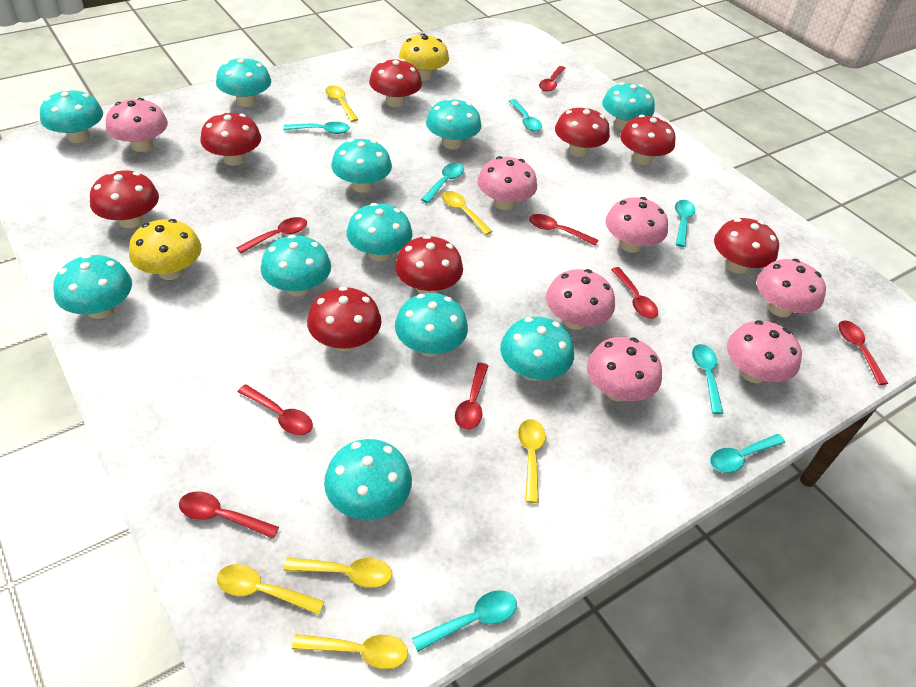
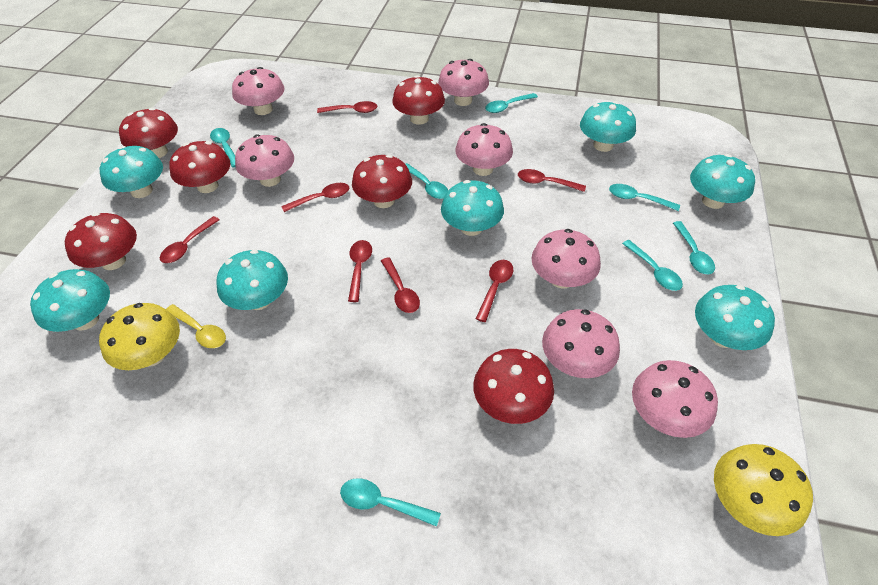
red mushroom: [90,171,159,228] [200,112,261,166] [307,287,381,351] [369,59,422,107] [395,235,463,294] [555,106,610,157] [620,115,676,165] [714,218,779,274] = 8 -> [65,213,137,270] [119,108,178,158] [169,141,231,193] [352,154,412,208] [392,75,445,125] [473,349,554,424] = 6
red spoon: [179,491,279,539] [236,217,307,253] [238,384,313,435] [455,363,488,430] [529,214,598,246] [539,66,566,92] [611,267,658,319] [838,321,888,385] = 8 -> [160,216,220,263] [281,183,349,212] [317,101,377,113] [348,240,372,302] [381,257,420,313] [476,260,513,322] [518,169,586,192] = 7
turquoise mushroom: [40,89,103,143] [54,254,132,319] [216,56,271,107] [260,235,331,297] [324,439,412,520] [331,139,392,192] [347,203,413,261] [395,293,468,356] [426,98,481,149] [500,317,574,381] [602,82,655,130] = 11 -> [30,269,110,332] [100,146,163,198] [217,249,288,310] [441,180,504,236] [580,101,636,152] [690,154,755,209] [695,285,775,350] = 7
yellow spoon: [216,564,325,615] [284,557,392,588] [292,634,408,669] [325,86,358,122] [442,191,493,235] [518,419,546,503] = 6 -> [166,304,226,348] = 1

